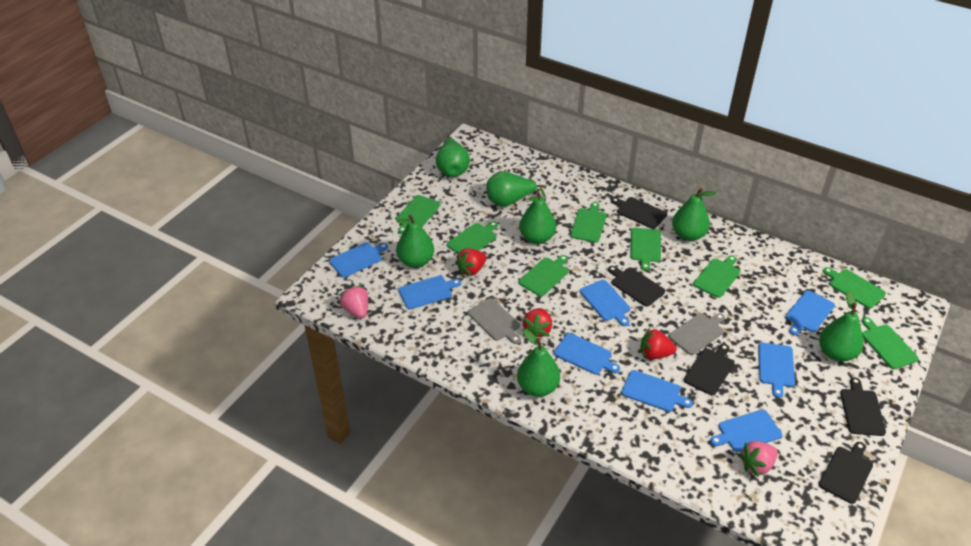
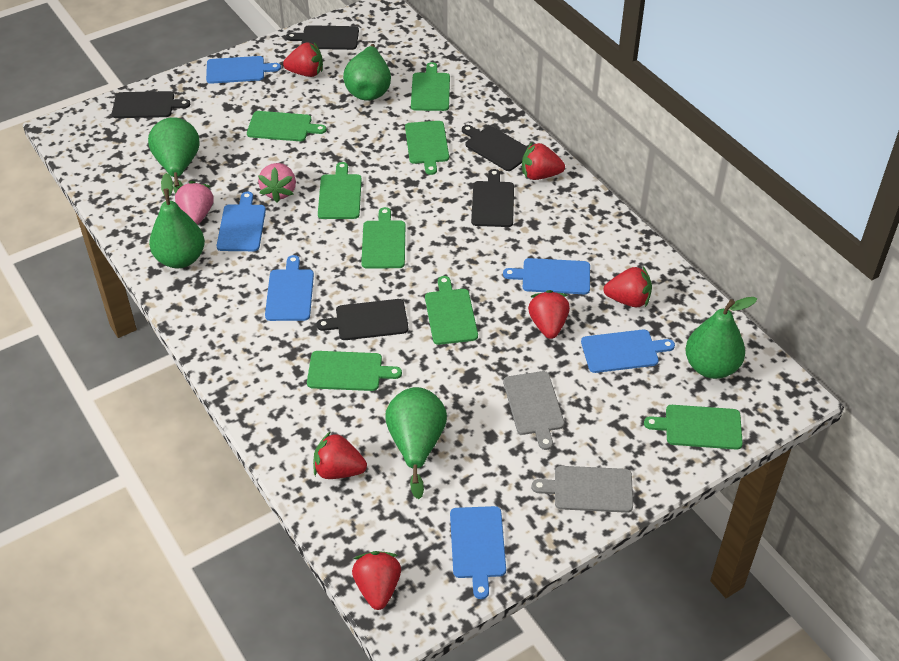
blue cutting board: [329,242,388,278] [398,276,461,309] [554,333,620,375] [580,280,630,326] [622,370,693,412] [710,409,782,452] [758,343,795,398] [786,291,835,335] = 8 -> [206,56,281,84] [217,192,266,251] [265,255,314,321] [450,506,506,599] [503,258,590,294] [581,330,675,373] = 6
green pear: [396,214,434,268] [436,136,470,177] [486,171,546,207] [517,329,560,397] [519,191,556,244] [672,188,717,241] [819,290,864,362] = 7 -> [148,117,199,194] [149,173,205,268] [343,44,391,101] [385,387,447,499] [685,297,757,379] = 5
red strawberry: [455,248,487,276] [522,308,552,338] [640,328,676,359] = 3 -> [283,42,323,77] [313,431,367,479] [352,551,401,610] [522,143,565,180] [528,290,570,339] [603,266,652,307] = 6

